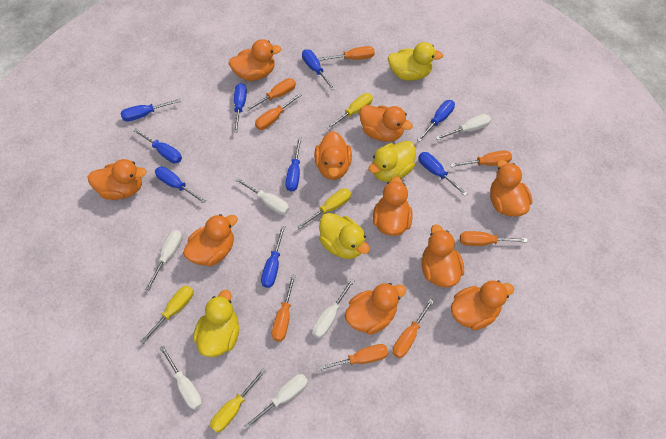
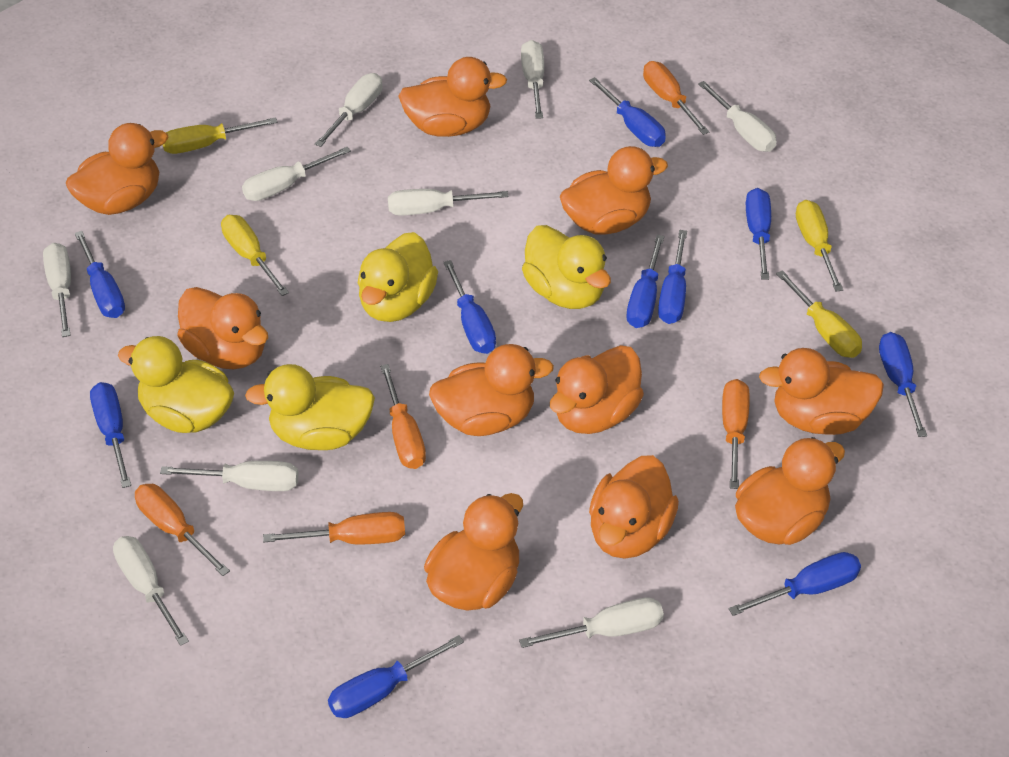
blue screwdriver: [121,99,181,121] [134,129,182,163] [155,166,206,203] [234,83,247,133] [261,226,285,288] [285,138,302,192] [302,49,335,90] [417,100,455,141] [418,152,468,196] = 9 -> [75,231,125,318] [90,382,131,488] [328,635,464,718] [443,260,496,354] [589,77,666,147] [627,235,664,328] [658,230,687,324] [729,552,861,616] [746,188,771,280] [879,332,927,437] = 10
orange screwdriver: [245,78,296,112] [255,93,302,130] [272,275,296,341] [316,344,388,372] [318,46,375,61] [392,298,435,358] [450,151,512,167] [460,231,527,246] = 8 -> [135,484,230,576] [263,512,405,544] [380,364,426,469] [643,61,709,135] [722,379,750,489] = 5
white screwdriver: [145,230,183,290] [160,346,202,410] [235,178,289,215] [244,374,308,429] [312,279,355,338] [436,114,491,140] = 6 -> [43,243,71,337] [113,536,189,646] [160,461,299,491] [242,147,351,201] [315,73,383,147] [388,189,508,216] [519,597,664,648] [521,40,544,119] [698,81,777,152] = 9

